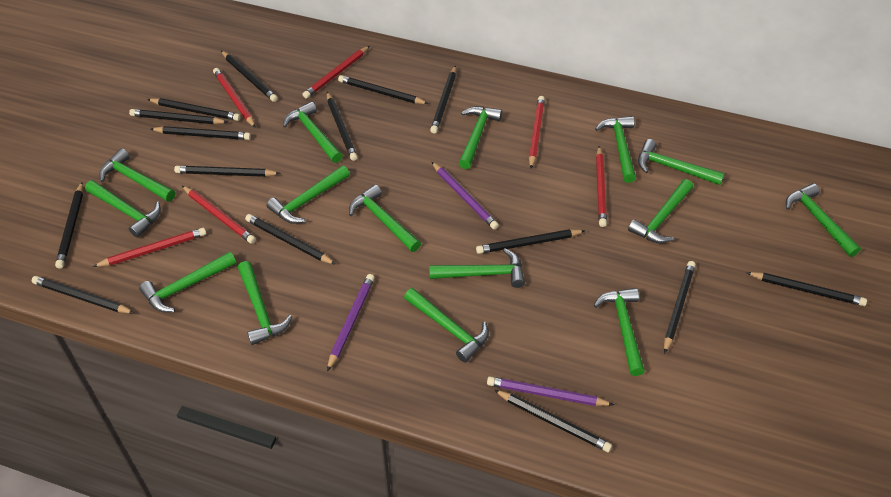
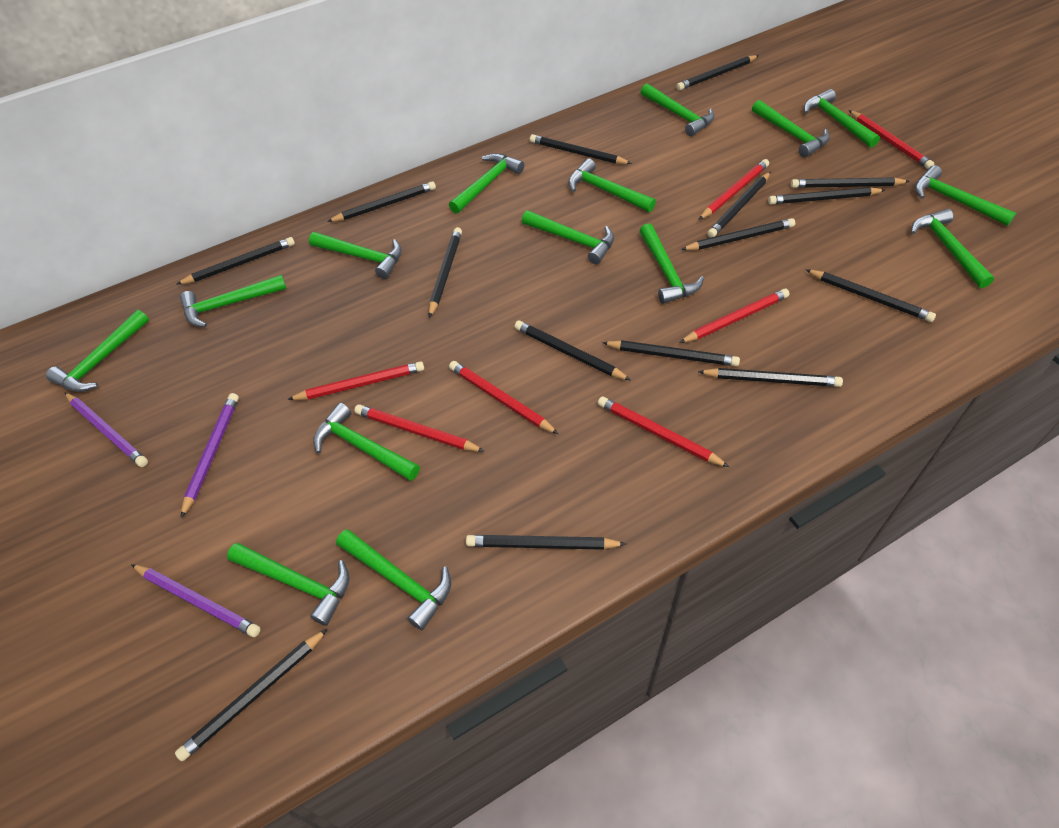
red pencil: [92,228,206,267] [182,186,256,244] [213,68,256,128] [303,46,370,99] [529,96,545,169] [596,146,607,227] = 6 -> [287,361,424,400] [354,404,484,452] [449,361,558,434] [598,396,729,467] [679,289,790,343] [699,159,769,220] [849,110,935,169] = 7

